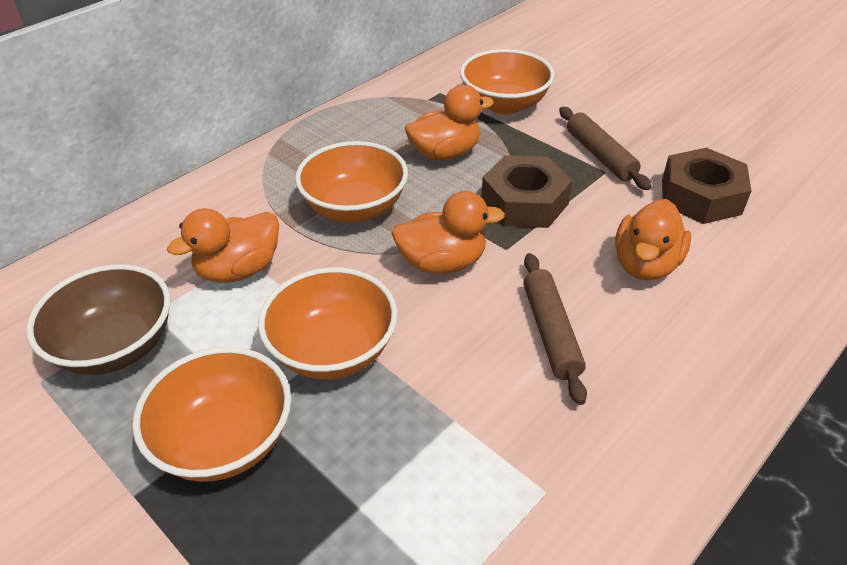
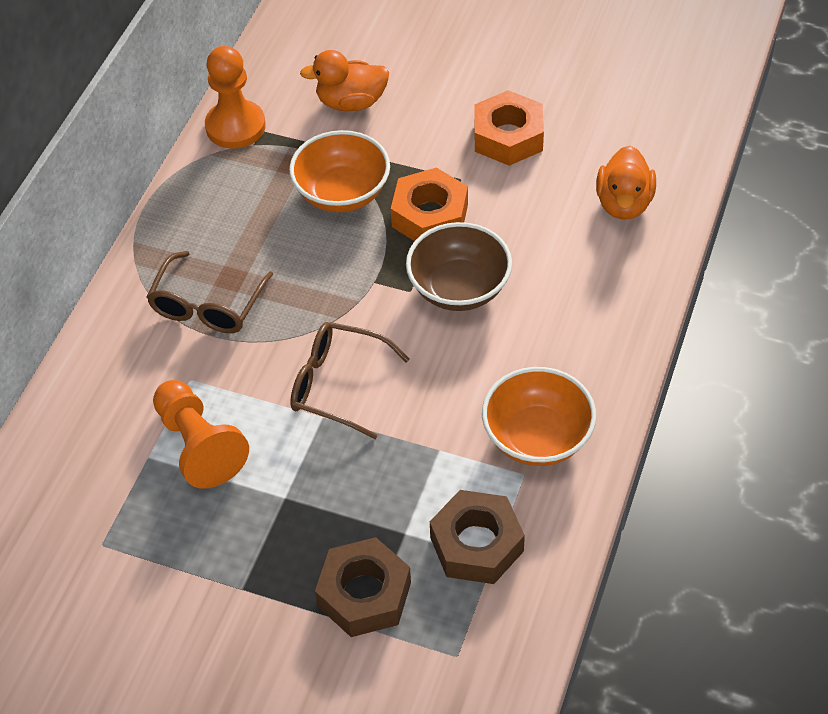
brown glasses: none = 0 -> [147,251,273,333] [290,322,409,439] = 2
brown rolling pin: [523,253,587,405] [559,107,652,190] = 2 -> none = 0
orange bowl: [133,347,291,482] [258,267,398,379] [295,141,408,222] [460,49,555,115] = 4 -> [289,130,390,213] [482,367,596,466] = 2
orange duck: [167,208,279,283] [392,191,505,274] [405,85,494,161] [615,199,691,280] = 4 -> [300,50,389,111] [596,146,656,220] = 2
orange nut: none = 0 -> [391,167,468,241] [474,90,544,166] = 2
orange pawn: none = 0 -> [153,380,249,489] [205,46,266,149] = 2

